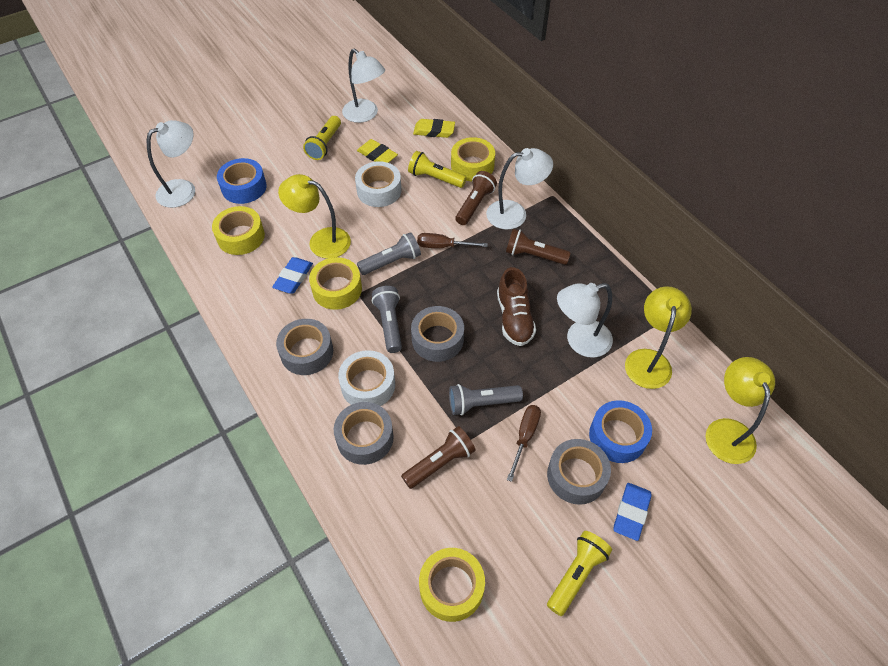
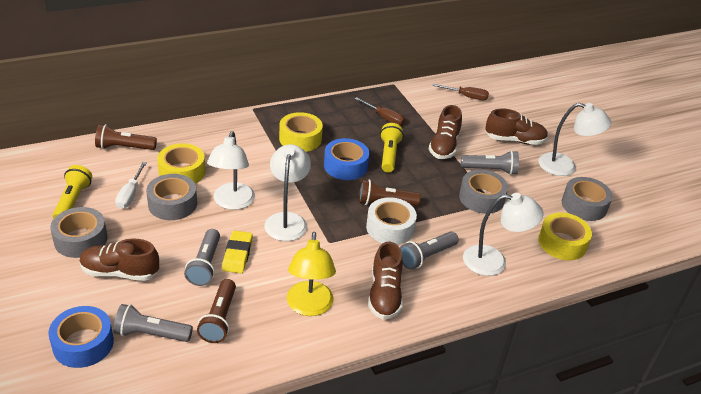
blue eraser: [272,257,313,293] [614,483,652,541] = 2 -> none = 0
brown shoe: [497,267,536,346] = 1 -> [80,239,159,281] [368,242,403,320] [429,105,462,159] [485,108,548,145] = 4
grey flashlight: [357,232,421,275] [372,286,402,353] [449,384,523,415] = 3 -> [113,304,193,342] [184,229,220,286] [400,231,459,270] [461,150,519,175] = 4
white screwdriver: none = 0 -> [115,162,147,209] = 1
white tape: [338,350,395,406] [355,161,402,207] = 2 -> [366,197,417,245] = 1
yellow eraser: [357,139,398,163] [413,119,455,138] = 2 -> [222,231,253,273] = 1
yellow flashlight: [303,116,341,160] [408,151,467,188] [547,531,612,616] = 3 -> [53,165,92,219] [380,123,404,172] = 2
yellow lamp: [278,174,351,259] [625,286,692,389] [706,357,775,464] = 3 -> [287,232,336,316] = 1
yellow tape: [212,206,265,255] [309,257,362,310] [419,548,485,622] [451,137,495,181] = 4 -> [157,143,205,184] [279,112,323,152] [538,213,592,260] = 3

